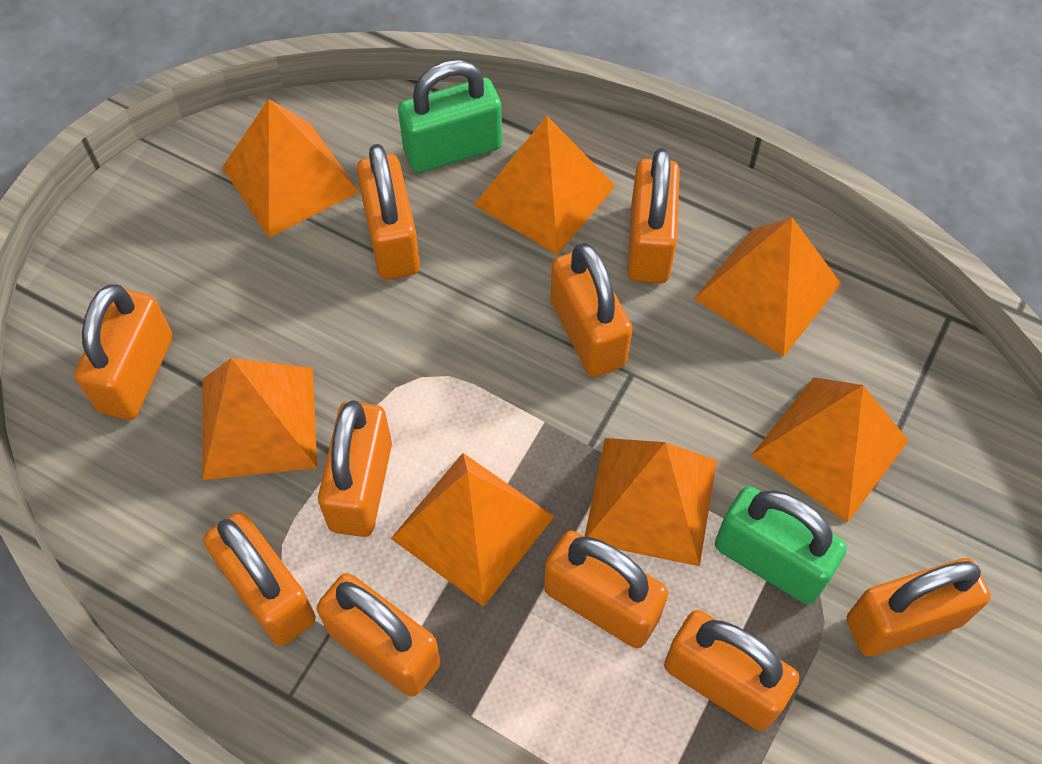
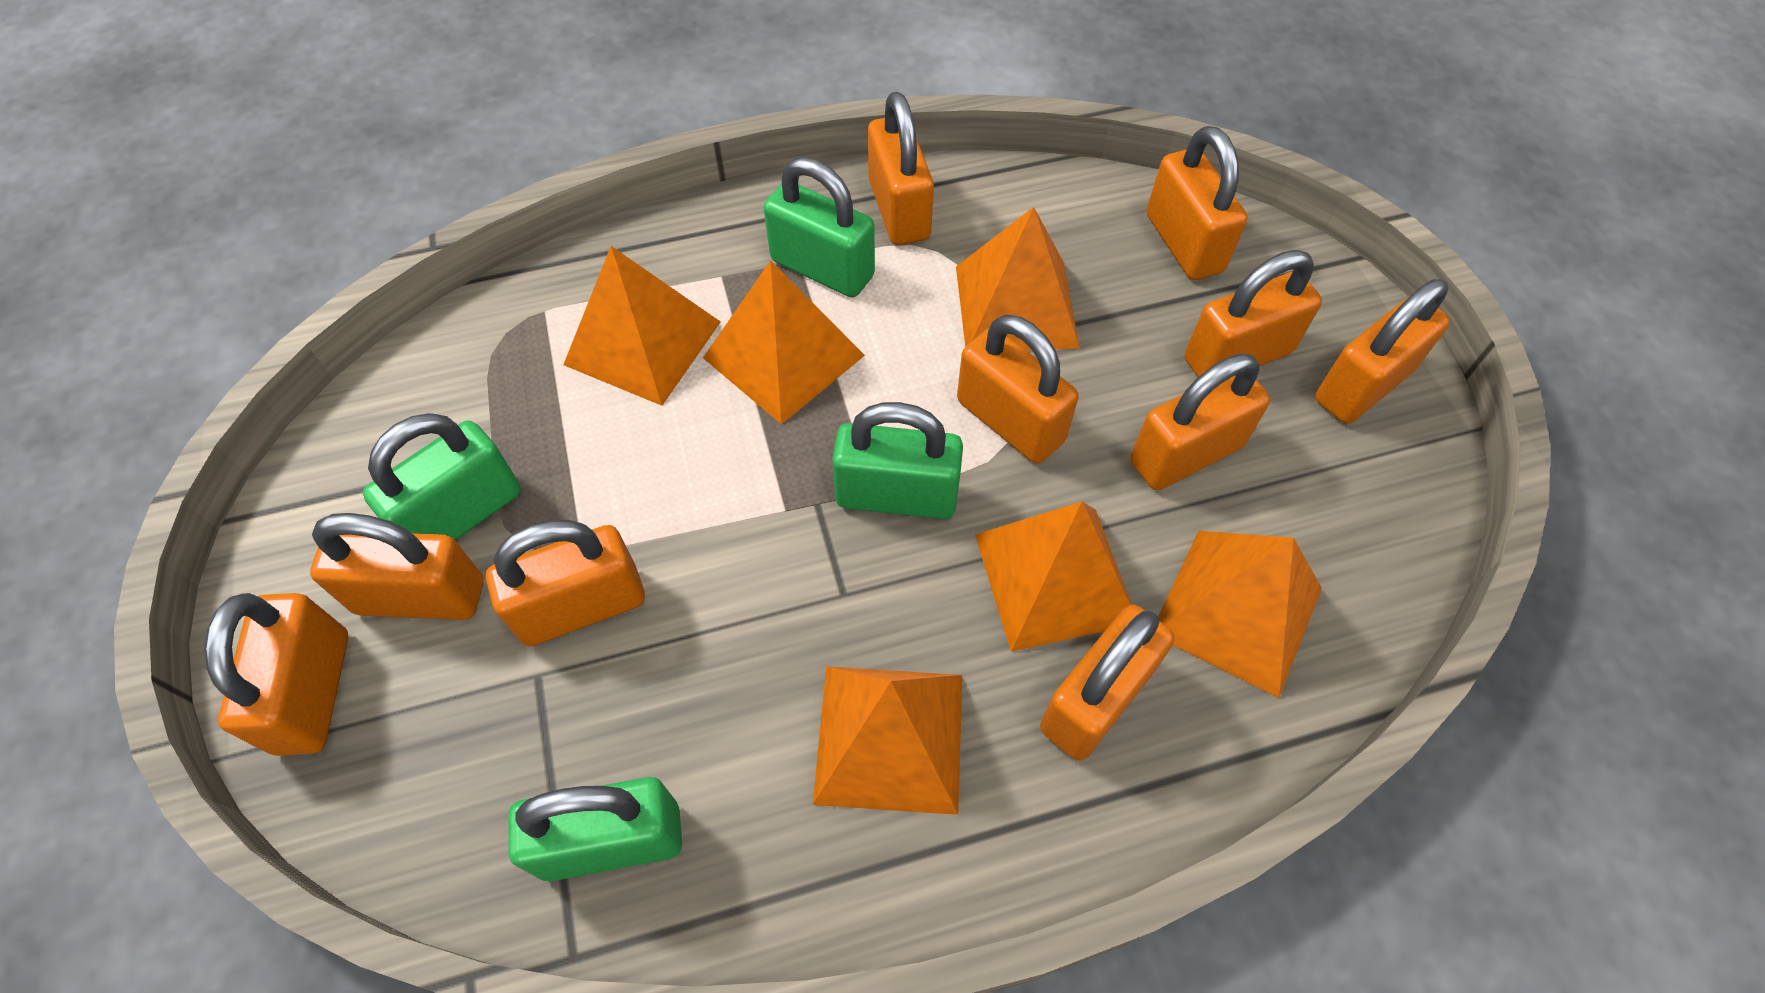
green padlock: [398,59,502,173] [715,486,847,604] = 2 -> [363,413,521,541] [508,777,682,882] [764,157,875,297] [832,402,963,519] = 4
orange pyramid: [202,358,317,480] [222,99,359,238] [391,453,554,607] [474,116,615,255] [584,438,717,566] [694,217,841,357] [751,377,909,523] = 7 -> [563,246,721,406] [703,260,865,425] [813,666,962,815] [956,207,1080,351] [975,502,1132,652] [1158,531,1322,698] = 6

